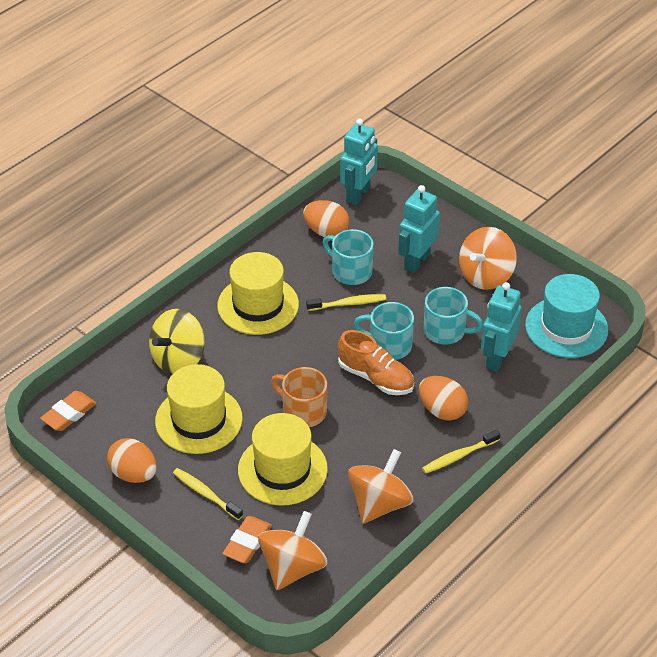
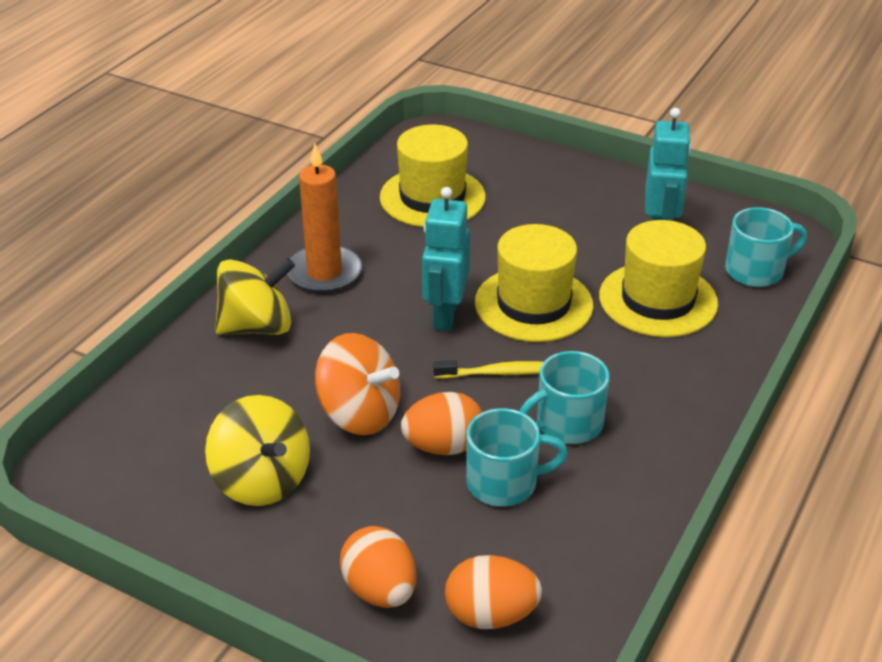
orange candle: none = 0 -> [287,144,362,293] = 1
orange eraser: [40,391,97,431] [222,516,272,563] = 2 -> none = 0
orange mug: [271,367,327,427] = 1 -> none = 0
orange shoe: [338,330,414,395] = 1 -> none = 0
orange spinning top: [258,511,327,590] [348,449,413,524] [459,227,517,290] = 3 -> [315,333,400,435] = 1
turquoise hat: [525,274,608,358] = 1 -> none = 0
turquoise robot: [340,119,378,205] [398,185,440,273] [481,282,522,372] = 3 -> [422,187,470,331] [645,108,691,221] = 2
yellow spinning top: [149,309,205,374] = 1 -> [205,395,310,506] [215,258,295,335] = 2
yellow toothbrush: [173,468,243,520] [306,294,386,311] [422,430,500,474] = 3 -> [433,360,544,379] = 1

